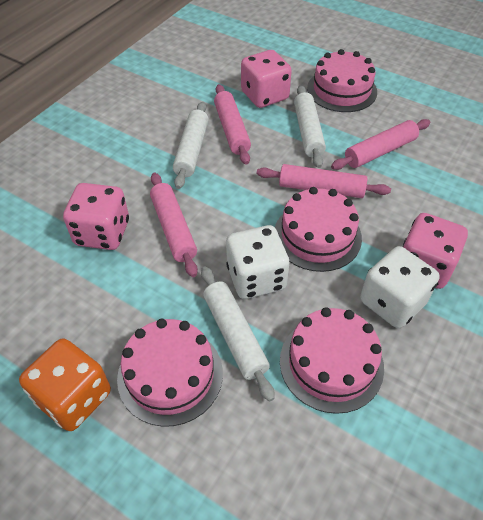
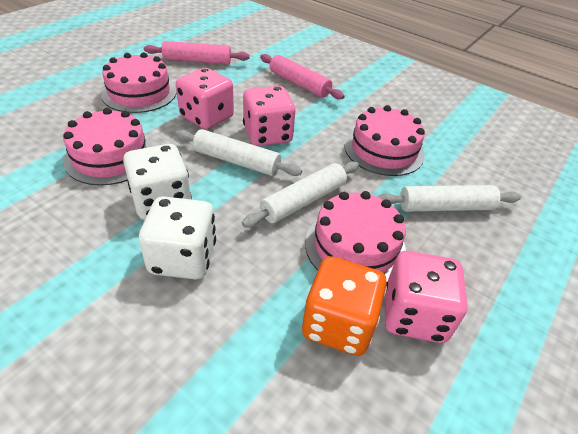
pink rolling pin: [150,173,198,277] [214,84,251,165] [257,164,391,198] [331,119,431,170] = 4 -> [144,41,250,64] [260,54,345,100] = 2

